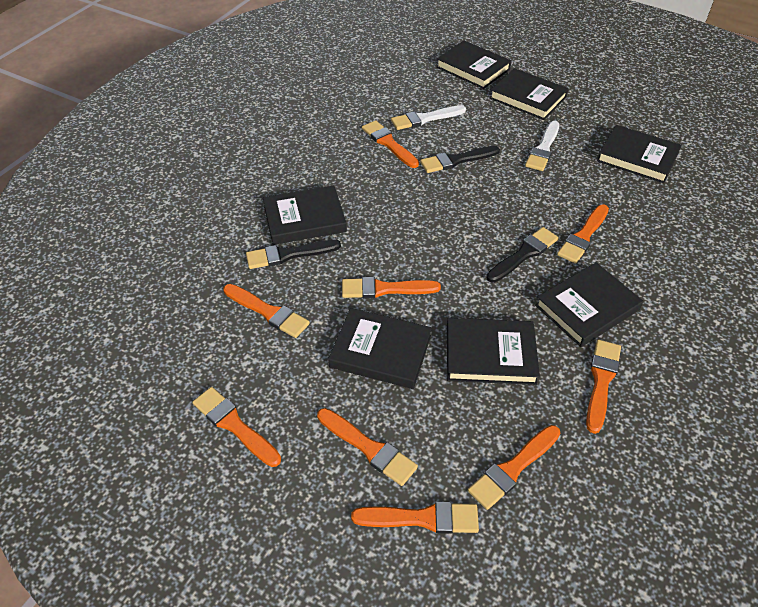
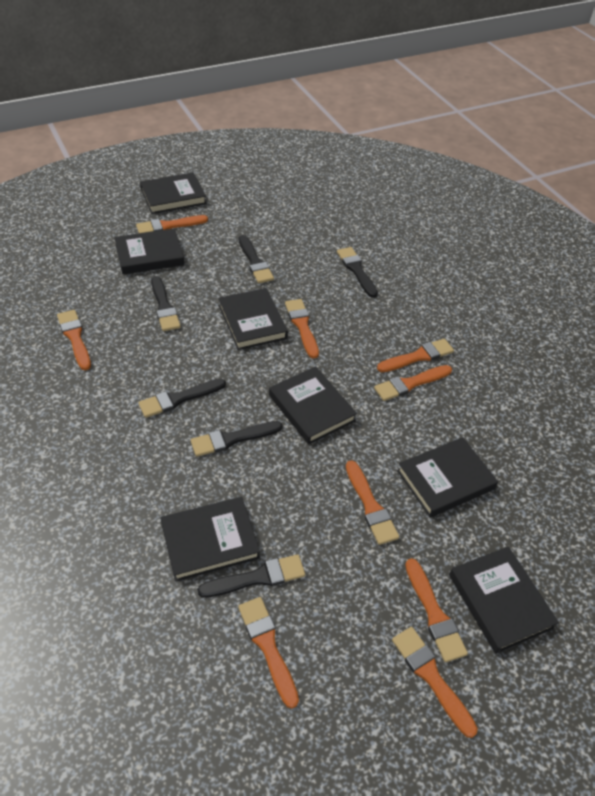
black brush: [246,240,341,269] [420,146,500,173] [486,227,559,283] = 3 -> [138,379,226,418] [151,276,181,331] [191,421,283,457] [197,554,305,598] [238,235,274,283] [337,247,378,298] = 6
white brush: [391,105,466,130] [525,121,560,171] = 2 -> none = 0

